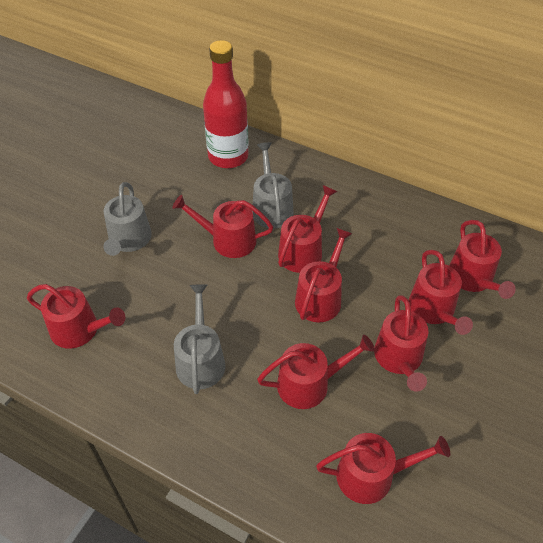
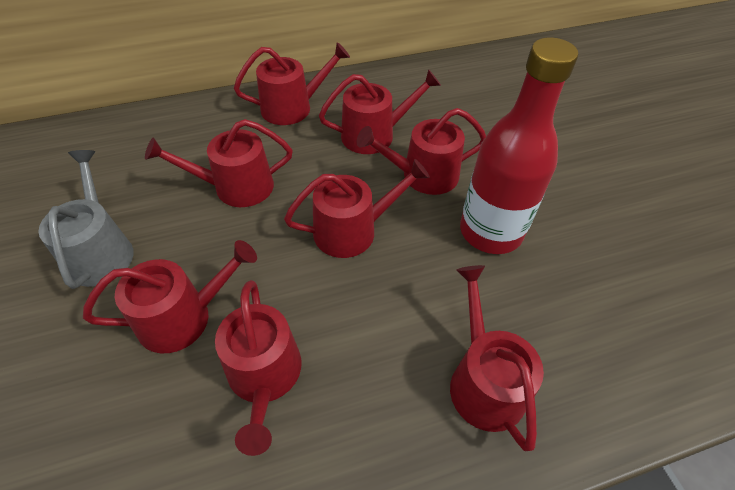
grey watering can: [104,182,152,256] [174,284,225,394] [252,142,294,228] = 3 -> [38,150,134,289] = 1
red watering can: [27,284,125,349] [172,195,273,258] [257,335,375,409] [278,185,337,273] [295,228,352,322] [316,433,450,504] [374,295,428,392] [409,250,473,335] [449,220,516,299] = 9 -> [83,240,257,353] [145,119,293,207] [215,280,301,456] [234,42,350,125] [284,159,430,258] [319,69,441,154] [357,108,486,195] [450,265,544,451] = 8

